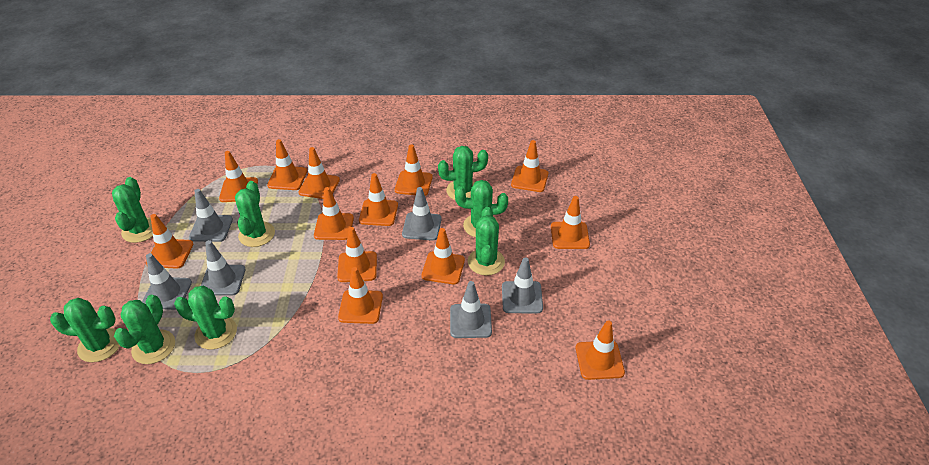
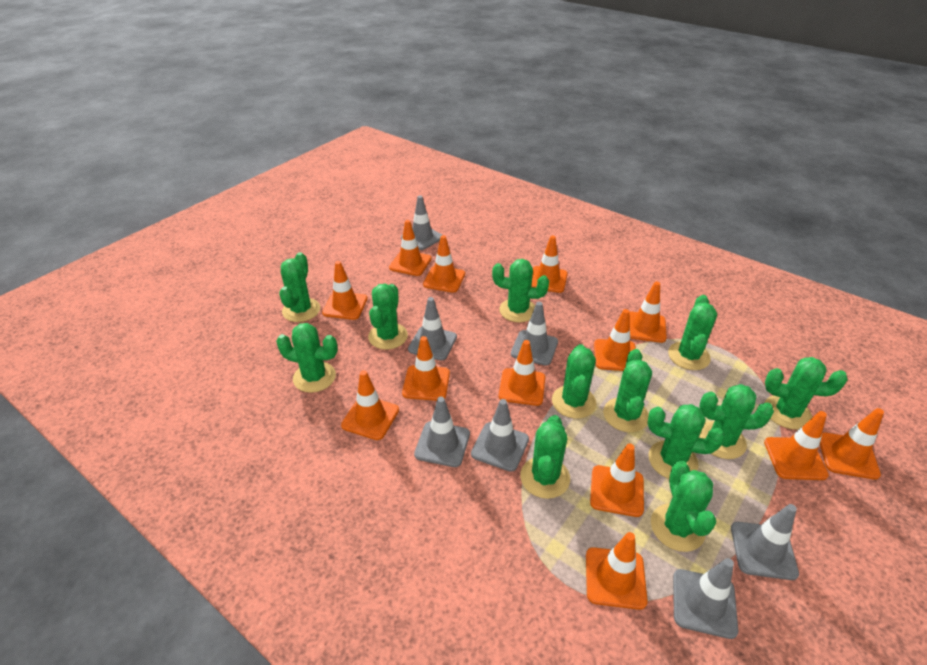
green cactus: [50,298,120,362] [112,177,153,243] [114,295,175,364] [174,286,237,349] [235,181,275,247] [438,146,488,200] [455,180,508,237] [468,207,505,276] = 8 -> [276,323,338,393] [279,252,320,322] [368,283,408,350] [492,259,549,322] [520,415,570,499] [552,344,597,419] [603,349,652,432] [647,404,725,479] [651,461,716,552] [668,295,717,370] [699,384,774,459] [764,357,848,430] = 12
grey traffic cone: [142,253,192,310] [189,189,233,242] [201,240,246,296] [402,187,442,241] [450,281,492,338] [502,257,543,313] = 6 -> [401,196,442,250] [408,297,457,361] [414,397,470,467] [471,399,529,472] [511,302,558,365] [673,558,738,639] [731,504,799,580] = 7

